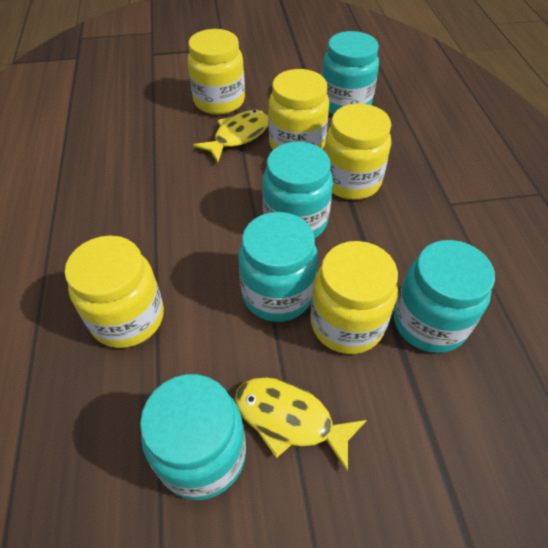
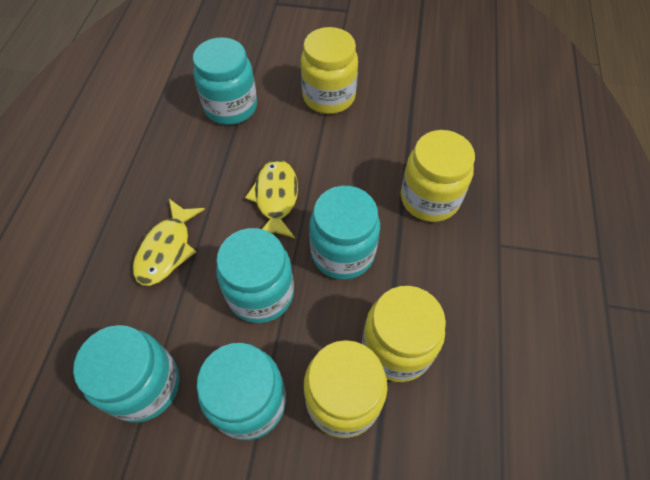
yellow jar: [65,235,164,348] [188,29,245,115] [268,69,329,150] [310,241,398,354] [324,104,391,200] = 5 -> [301,27,358,114] [304,340,388,438] [362,286,446,382] [401,130,475,222] = 4

